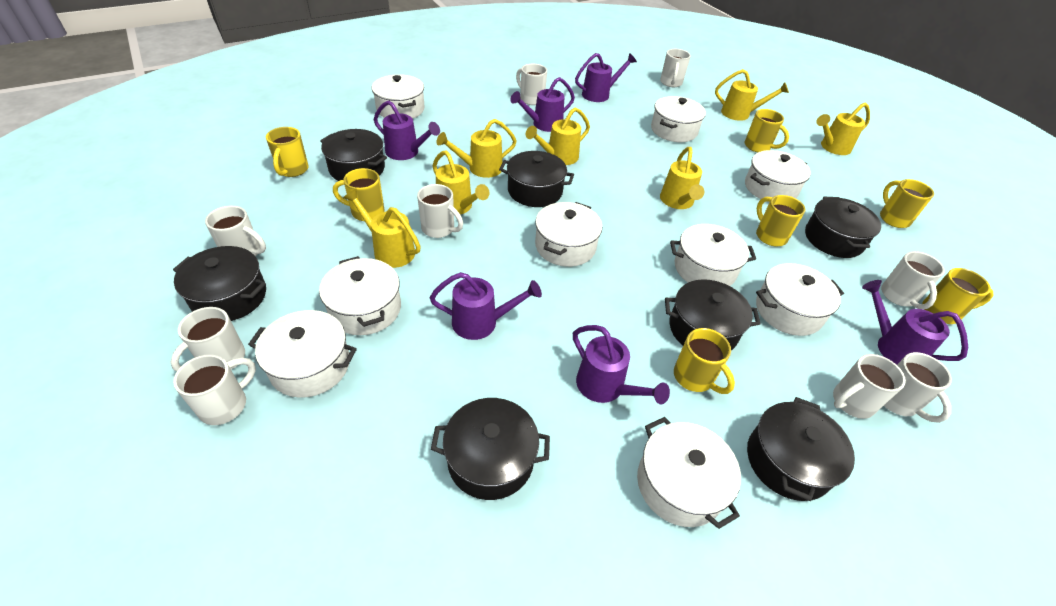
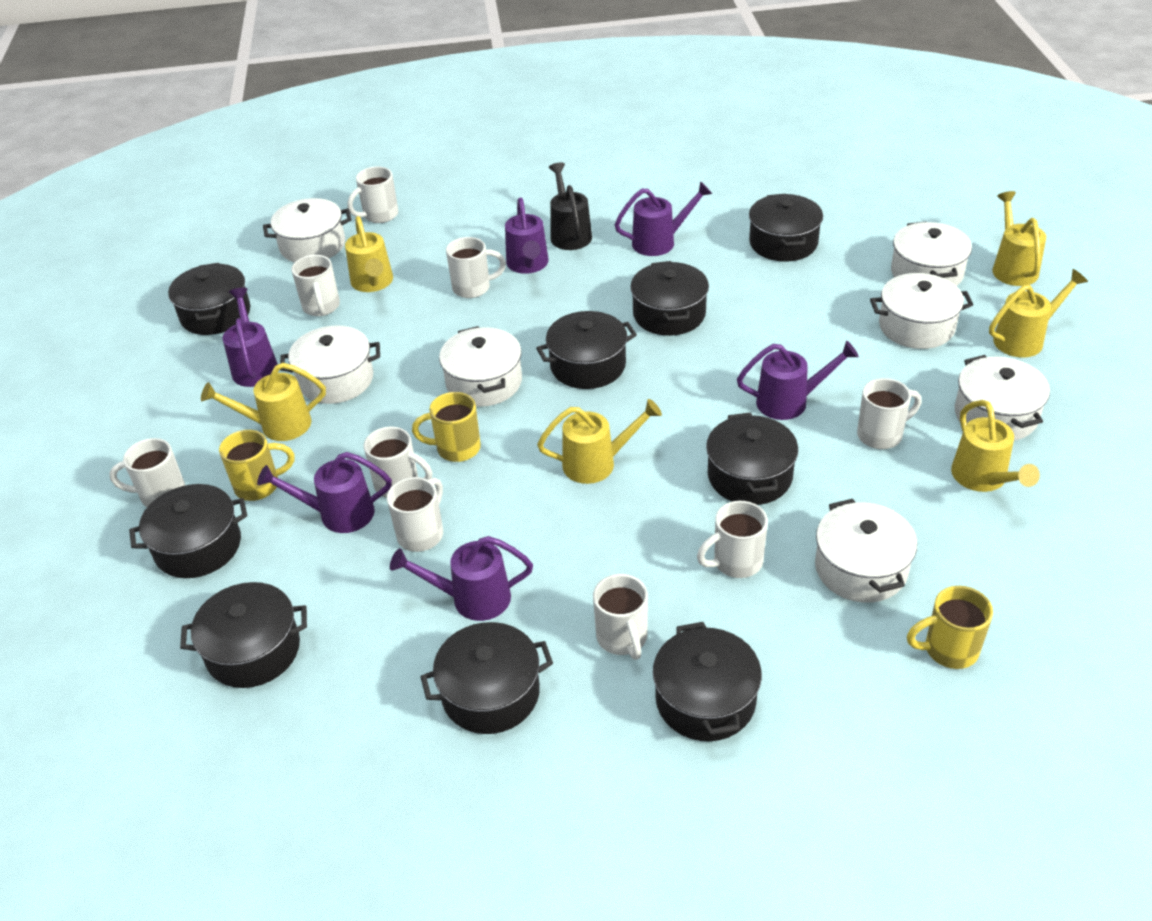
black pot: [173,246,266,321] [320,129,387,181] [431,398,550,500] [499,151,574,207] [665,279,760,350] [747,397,855,501] [805,197,881,258] = 7 -> [129,484,247,578] [168,263,250,335] [180,582,307,688] [420,622,553,734] [536,311,637,389] [630,261,709,336] [653,622,762,741] [706,412,798,505] [749,194,823,262] = 9
black watering can: none = 0 -> [549,162,592,250] = 1
white pot: [248,310,357,398] [319,256,401,335] [372,74,425,119] [535,202,602,267] [637,417,741,529] [651,96,706,142] [670,224,756,286] [745,150,811,202] [756,263,844,336] = 9 -> [263,198,352,262] [280,326,380,404] [439,326,522,407] [815,499,917,603] [870,273,973,349] [891,221,972,286] [955,355,1050,441] = 7
yellow mug: [266,127,309,177] [333,168,384,221] [674,328,735,394] [745,109,789,152] [756,195,805,246] [880,179,934,228] [922,268,993,324] = 7 -> [219,430,294,501] [412,392,481,462] [907,586,993,669] = 3
yellow watering can: [343,189,421,268] [433,150,489,215] [436,119,516,178] [526,107,590,165] [660,147,704,209] [715,69,789,121] [816,102,870,155] = 7 -> [201,363,326,441] [345,216,393,292] [537,399,662,484] [951,400,1040,492] [989,269,1088,358] [993,191,1046,286] = 6

